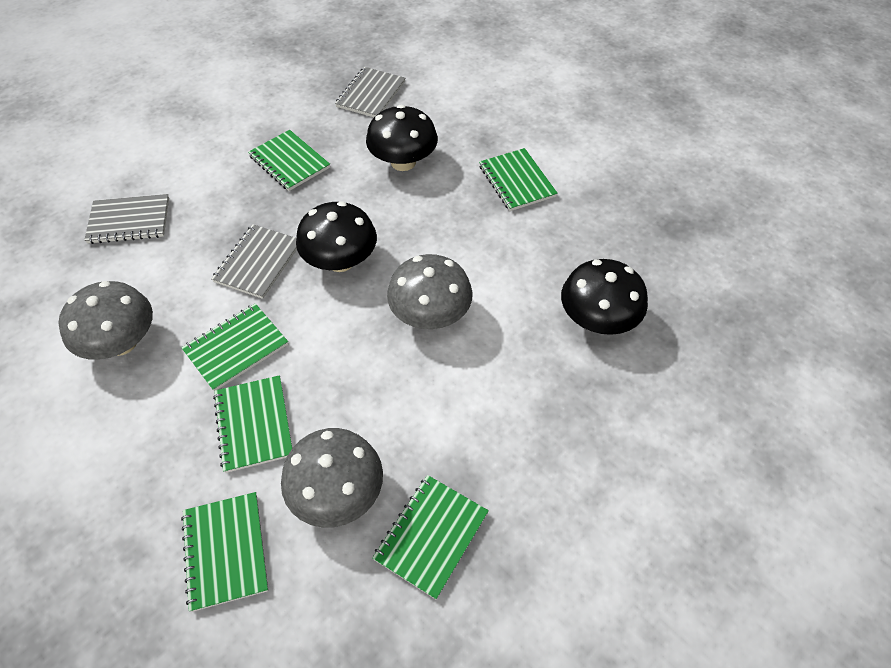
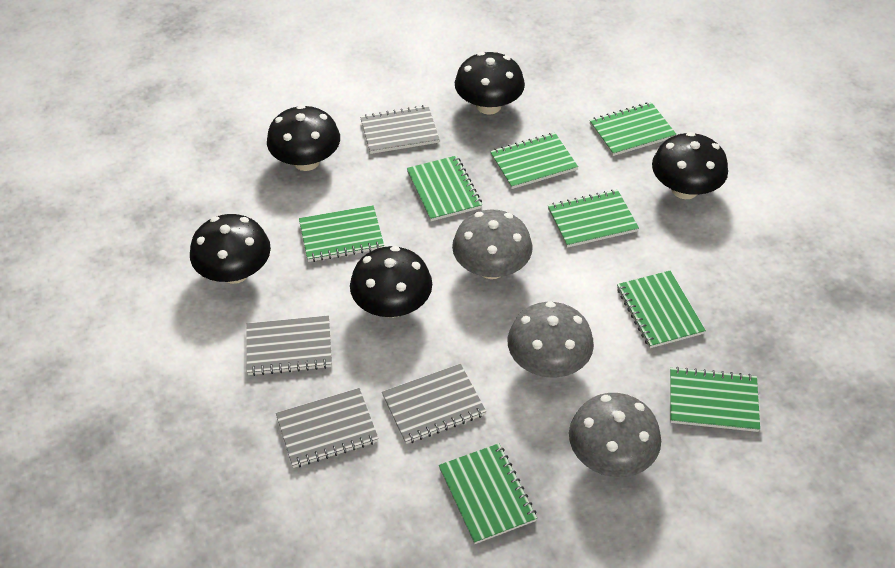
black mushroom: [296,201,377,272] [366,105,438,171] [561,259,648,335] = 3 -> [190,214,271,284] [267,105,340,171] [350,246,432,318] [455,52,525,115] [652,132,728,199] = 5
green notebook: [181,492,269,612] [182,303,288,391] [213,375,292,473] [248,130,330,191] [372,475,489,599] [479,148,558,211] = 6 -> [299,205,384,262] [407,155,482,221] [439,443,537,544] [490,133,578,189] [548,190,639,248] [589,102,676,156] [617,271,706,348] [670,367,760,432] = 8
grey notebook: [84,194,169,244] [211,224,297,299] [335,67,405,117] = 3 -> [246,316,332,376] [276,388,379,468] [360,105,440,154] [382,364,486,444] = 4

